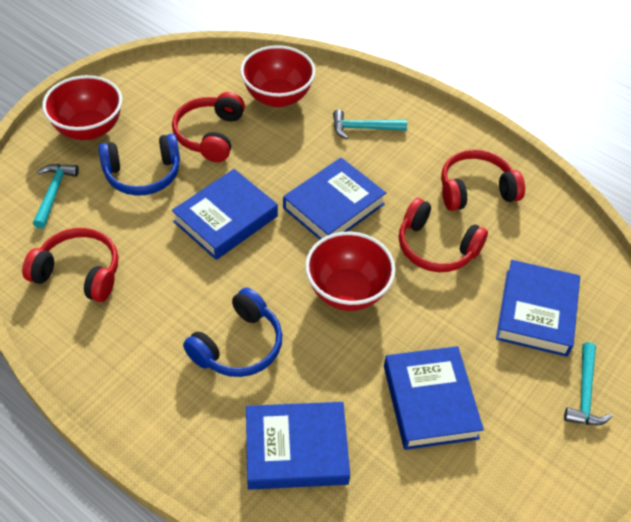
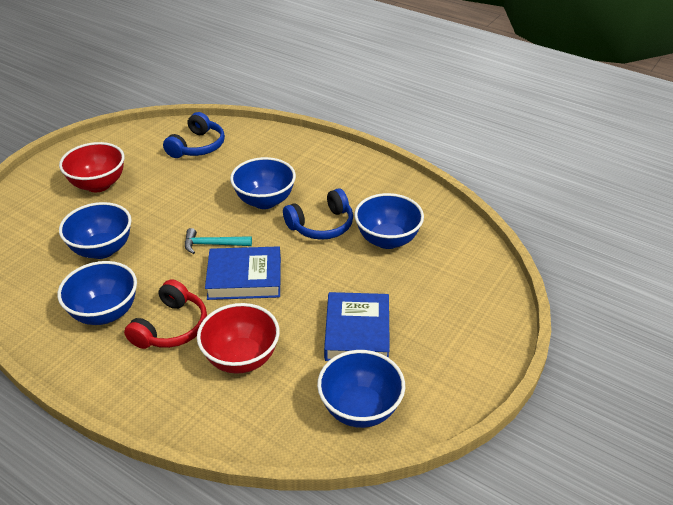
blue book: [172,169,278,260] [246,402,350,490] [283,158,386,240] [384,346,484,450] [496,260,580,357] = 5 -> [205,246,281,300] [324,292,390,361] = 2
blue bowl: none = 0 -> [57,261,137,325] [59,202,132,259] [230,157,296,209] [317,350,405,428] [354,193,424,249] = 5
red bowl: [42,75,122,140] [240,45,316,107] [305,232,396,311] = 3 -> [59,142,125,192] [197,303,280,374] = 2
red headphones: [22,228,118,302] [172,92,245,162] [399,198,488,272] [441,149,525,211] = 4 -> [124,279,207,349] = 1
turquoise hammer: [33,164,79,229] [333,110,407,140] [564,342,612,425] = 3 -> [185,228,252,254] = 1

